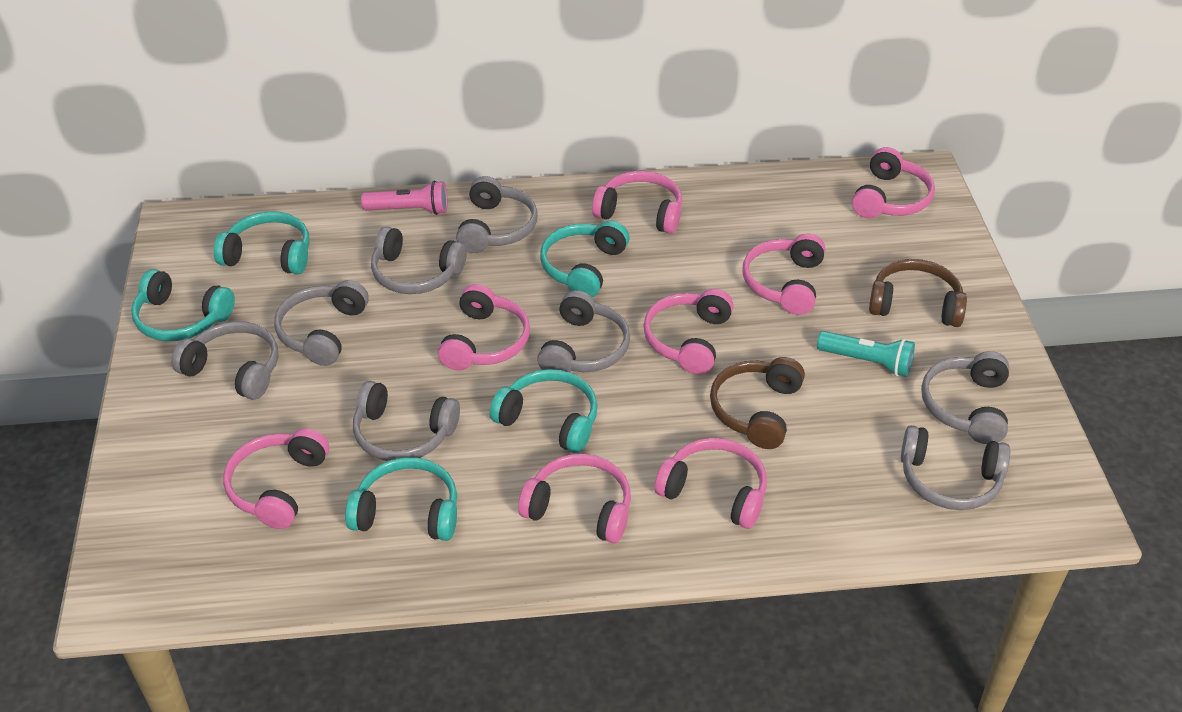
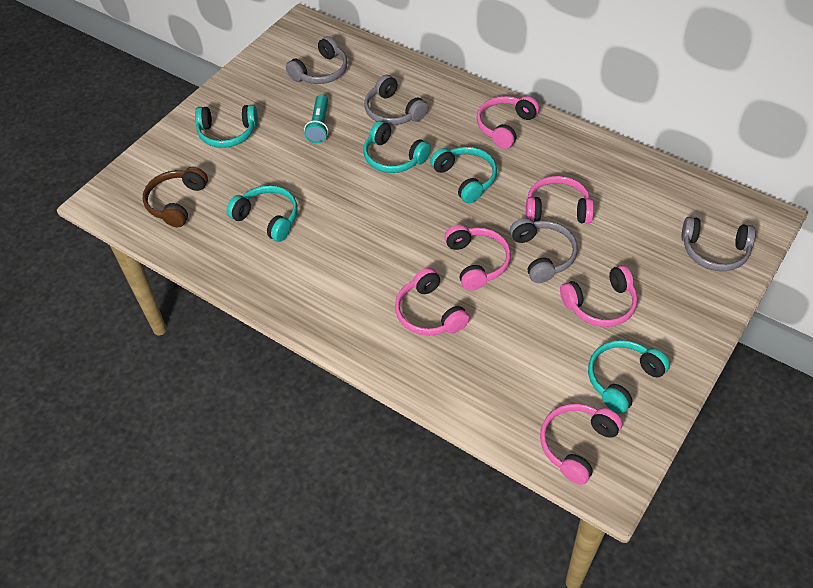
brown headphones: [710,357,805,449] [869,259,967,327] = 2 -> [143,167,208,227] = 1
grey headphones: [171,321,279,400] [274,280,369,366] [353,381,460,461] [371,226,467,294] [456,176,538,253] [537,290,630,372] [901,425,1010,510] [921,351,1009,444] = 8 -> [286,36,348,84] [364,75,428,125] [510,218,578,283] [682,217,756,271] = 4
pink flashlight: [361,181,447,215] = 1 -> none = 0
pink headphones: [223,428,329,529] [438,284,530,371] [518,454,631,543] [592,171,683,234] [643,289,734,375] [655,438,767,529] [742,233,825,315] [852,147,935,218] = 8 -> [395,268,469,336] [445,225,511,290] [476,96,539,149] [526,176,594,224] [540,404,623,485] [560,265,638,327] = 6

